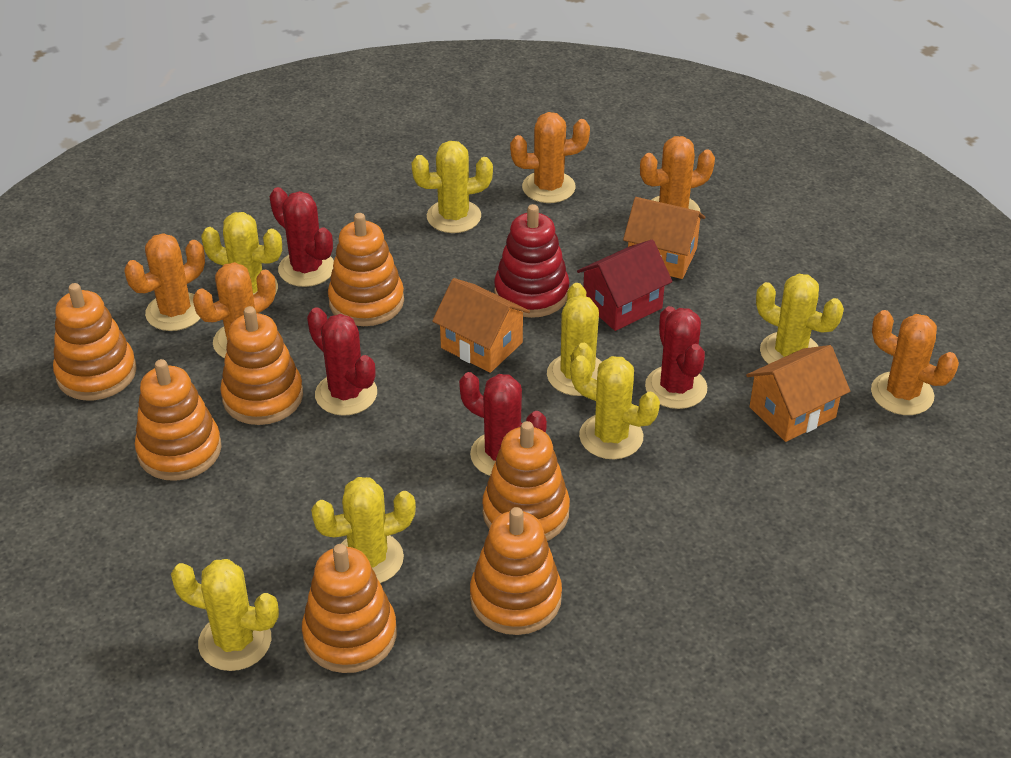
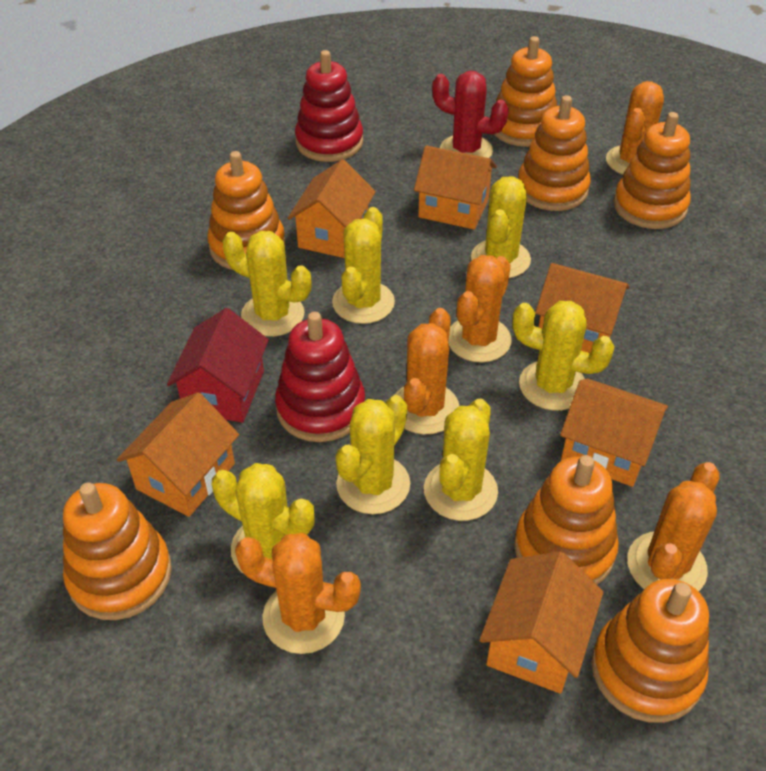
orange house: [432,278,530,373] [623,197,705,279] [746,345,850,442] = 3 -> [117,392,239,517] [288,159,376,258] [414,145,497,230] [479,551,603,694] [535,263,630,353] [560,378,668,487] = 6
red cactus: [270,187,334,287] [307,307,377,416] [459,372,547,476] [645,306,707,409] = 4 -> [432,71,509,158] = 1
red stacking toy: [494,204,570,318] = 1 -> [275,312,365,442] [295,50,363,162] = 2

